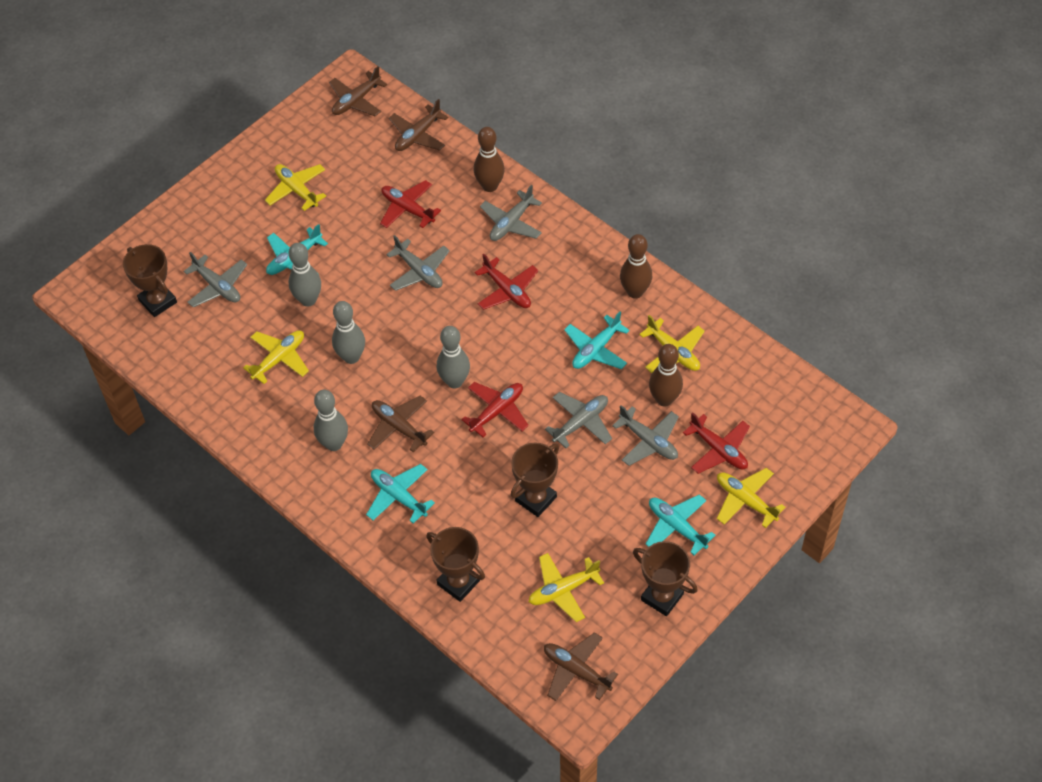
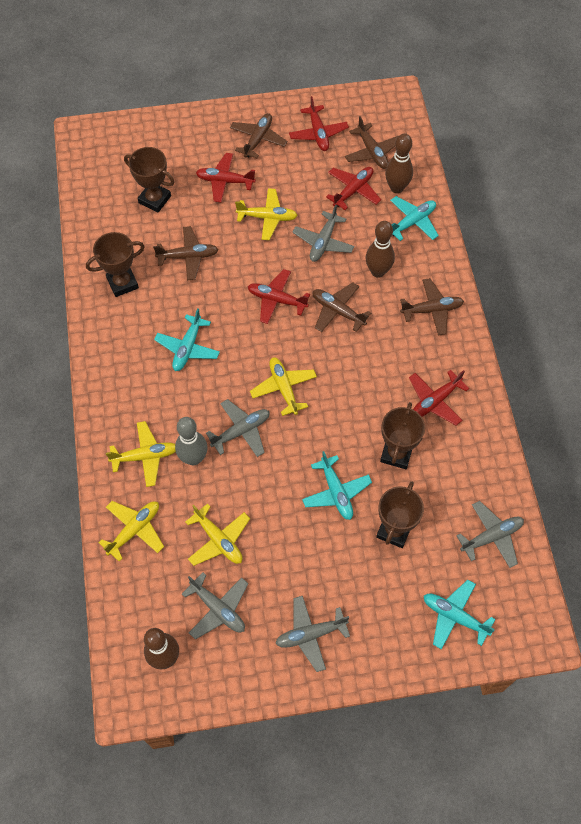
brown plane: [329,66,387,116] [367,395,434,452] [389,99,448,151] [544,632,618,701] = 4 -> [153,226,219,280] [230,113,287,158] [313,282,371,332] [345,116,398,169] [400,278,464,335] = 5
grey bowling pin: [289,243,321,307] [314,390,348,451] [332,301,365,364] [437,326,470,388] = 4 -> [175,417,208,465] = 1
red plane: [380,180,441,228] [461,382,529,437] [475,254,538,310] [683,412,750,474] = 4 -> [196,153,256,202] [248,269,310,324] [289,96,349,151] [326,167,381,210] [409,370,470,425] = 5

